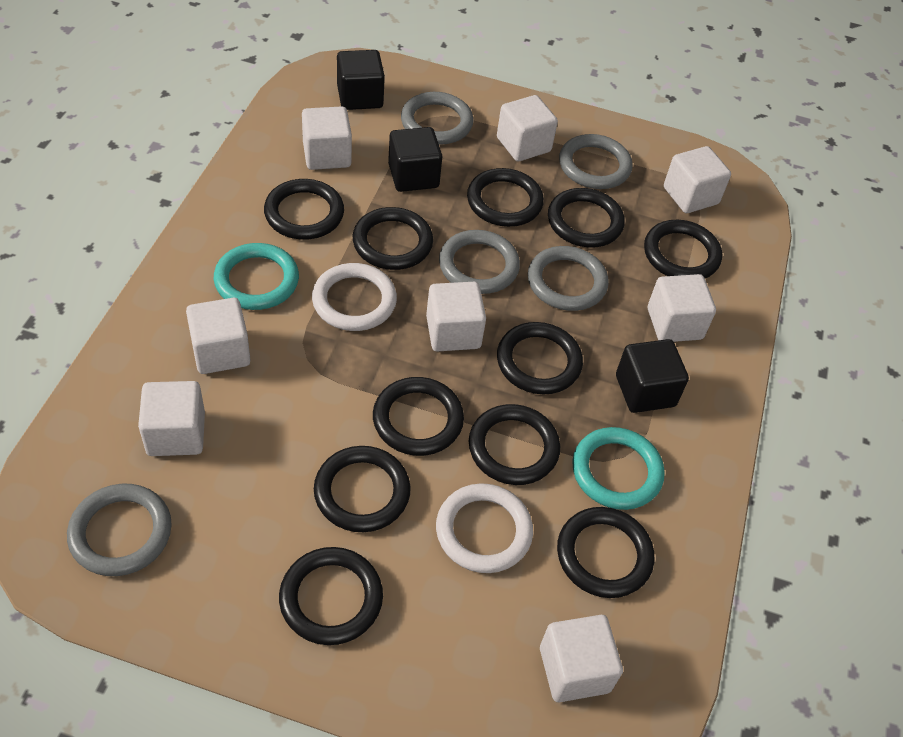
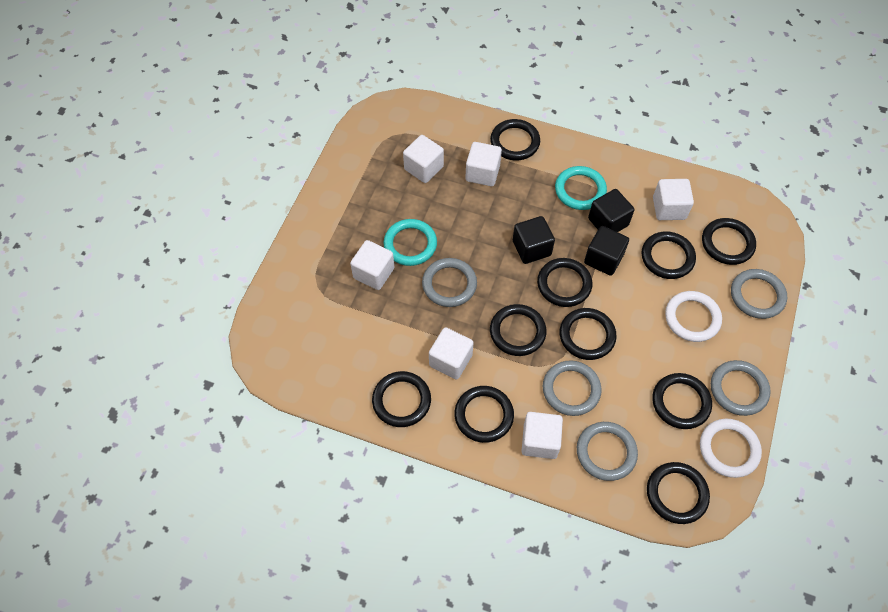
black ring: [264,179,344,240] [279,547,383,645] [314,446,411,532] [353,207,433,270] [373,377,464,456] [467,168,544,227] [469,404,560,485] [497,322,583,394] [548,188,625,248] [557,507,655,598] [644,220,722,279] = 11 -> [372,371,431,427] [454,386,514,443] [490,119,540,160] [490,304,546,356] [537,258,592,307] [559,308,617,360] [641,231,696,279] [647,462,710,524] [652,373,712,429] [702,218,756,265] = 10
white cube: [138,381,205,456] [186,298,251,374] [302,106,352,170] [426,282,486,352] [497,95,558,161] [540,615,623,702] [648,274,716,342] [664,146,731,213] = 8 -> [350,240,394,290] [403,135,444,183] [429,327,473,380] [466,142,502,186] [522,412,563,459] [653,179,694,220] = 6

